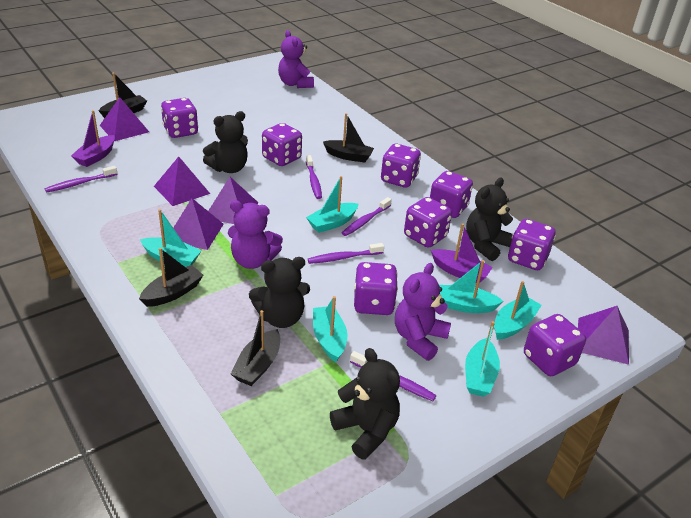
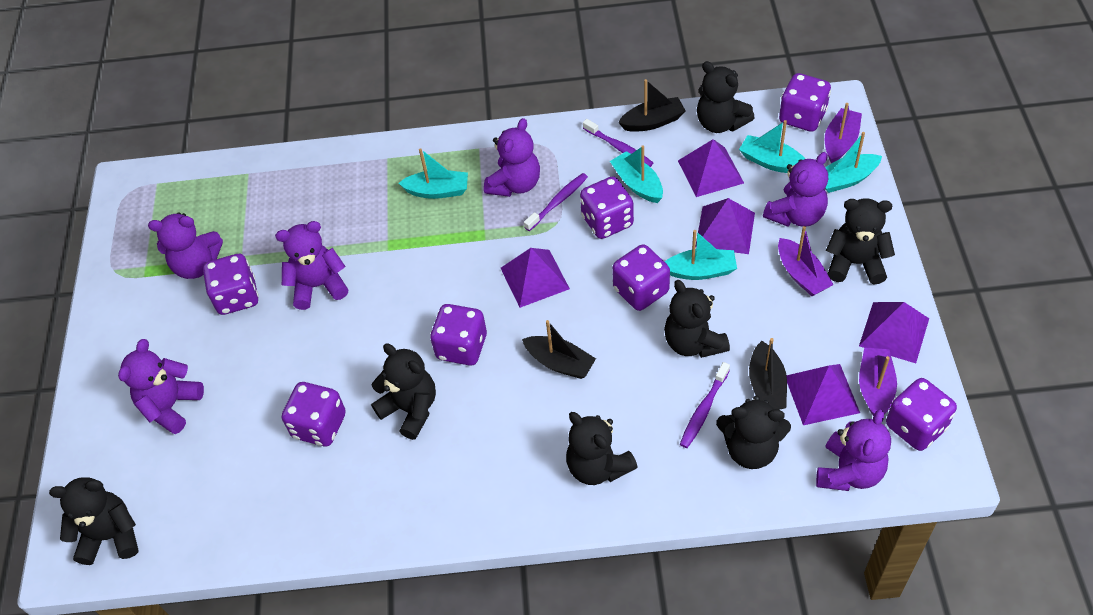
black boat: [99,73,147,118] [139,248,203,307] [231,310,280,386] [323,113,374,163] = 4 -> [522,320,596,379] [618,79,686,132] [749,338,787,410] = 3
black teddy bear: [203,111,248,173] [249,257,310,328] [330,348,400,460] [466,178,513,261] = 4 -> [49,477,138,565] [371,344,436,440] [566,412,638,485] [664,280,730,358] [697,61,755,133] [716,396,791,469] [826,198,895,285] = 7
purple boat: [71,110,115,167] [431,223,493,283] = 2 -> [778,226,834,296] [825,103,862,163] [859,348,897,416] = 3
purple dice: [161,98,198,138] [262,123,302,166] [354,262,398,315] [381,144,421,188] [404,197,452,248] [430,171,473,218] [508,219,556,270] [524,314,586,376] = 8 -> [203,254,259,315] [282,382,346,446] [430,304,487,366] [580,176,634,239] [612,244,670,311] [779,73,831,132] [886,378,957,451] = 7
purple teddy bear: [228,200,283,269] [278,30,314,88] [395,263,451,361] = 3 -> [118,339,204,434] [148,213,223,279] [275,221,349,310] [484,118,540,197] [763,152,828,227] [816,409,891,491] = 6
purple toothbrush: [44,166,117,193] [306,155,322,199] [308,243,384,264] [342,197,392,236] [350,351,436,401] = 5 -> [524,173,588,231] [583,119,653,167] [680,362,730,448] = 3
turquoise boat: [140,209,202,267] [306,176,358,233] [313,296,348,362] [439,260,503,313] [465,321,500,397] [494,281,542,340] = 6 -> [398,148,468,199] [610,145,663,203] [665,230,737,280] [739,120,805,173] [825,132,882,193] = 5

